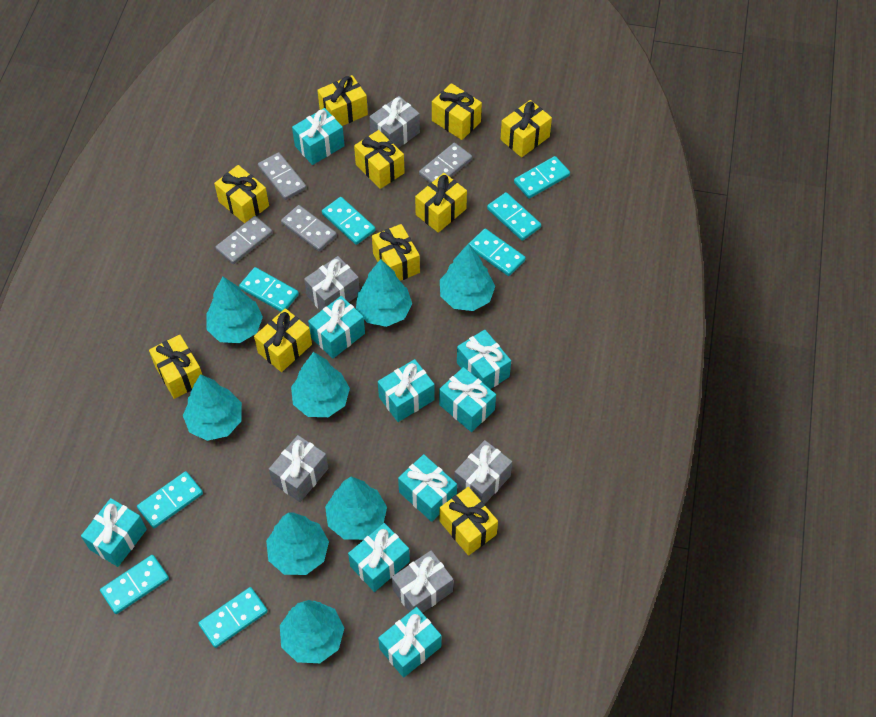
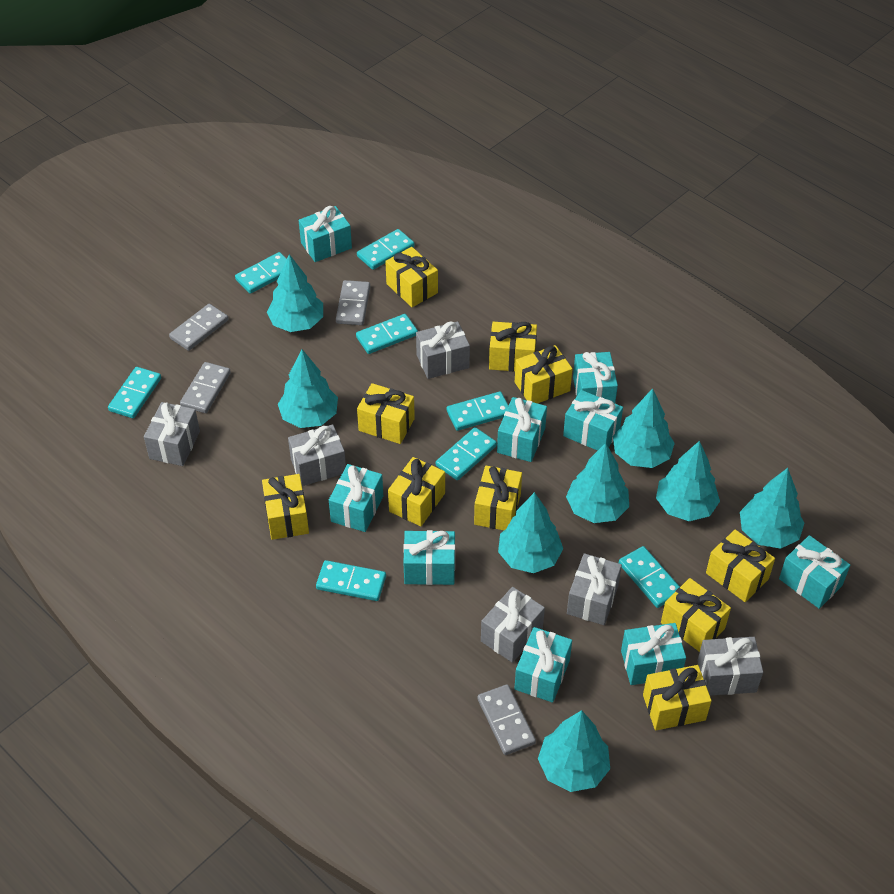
grey gift: [269,435,328,502] [304,256,360,311] [369,96,420,148] [392,550,453,613] [454,440,512,504] = 5 -> [144,402,200,466] [288,424,346,486] [416,321,470,379] [481,587,545,663] [567,553,622,625] [697,637,763,696] = 6

